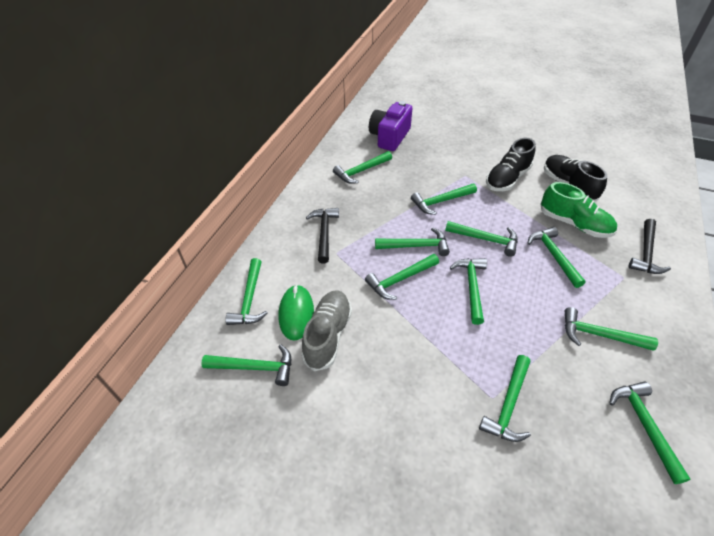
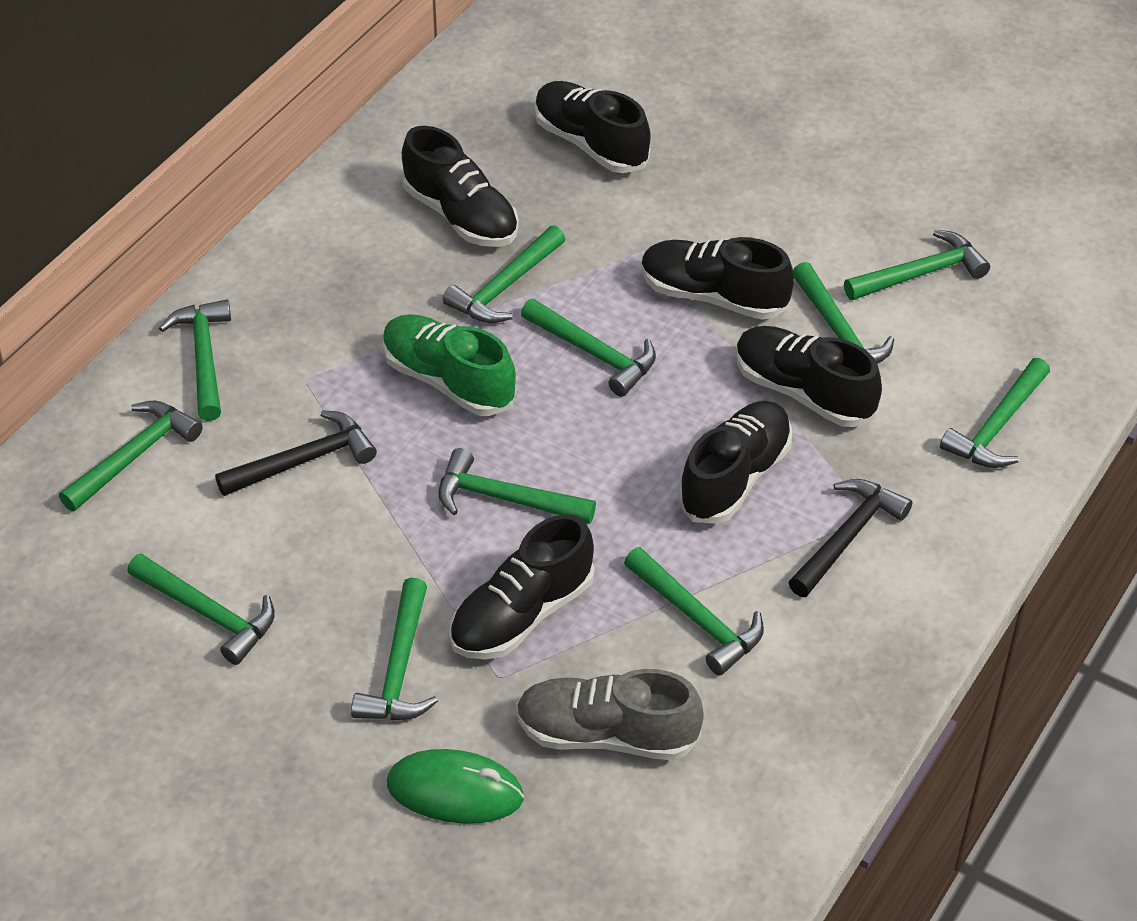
black shoe: [486,138,536,191] [544,155,607,202] = 2 -> [402,126,519,247] [449,514,594,659] [534,81,650,173] [641,237,794,320] [678,401,792,524] [736,326,882,427] = 6
green hammer: [201,344,291,386] [225,258,268,325] [333,151,392,184] [365,254,439,300] [375,227,450,256] [411,184,477,215] [445,221,518,257] [450,258,487,325] [479,355,531,442] [528,227,586,288] [565,307,658,351] [610,382,690,484] = 12 -> [59,401,203,511] [127,553,275,665] [159,299,231,421] [351,578,438,720] [438,448,596,524] [443,225,565,323] [521,299,656,397] [624,547,764,676] [793,262,894,364] [844,230,990,300] [940,358,1050,468] = 11
purple camera: [369,101,412,151] = 1 -> none = 0

